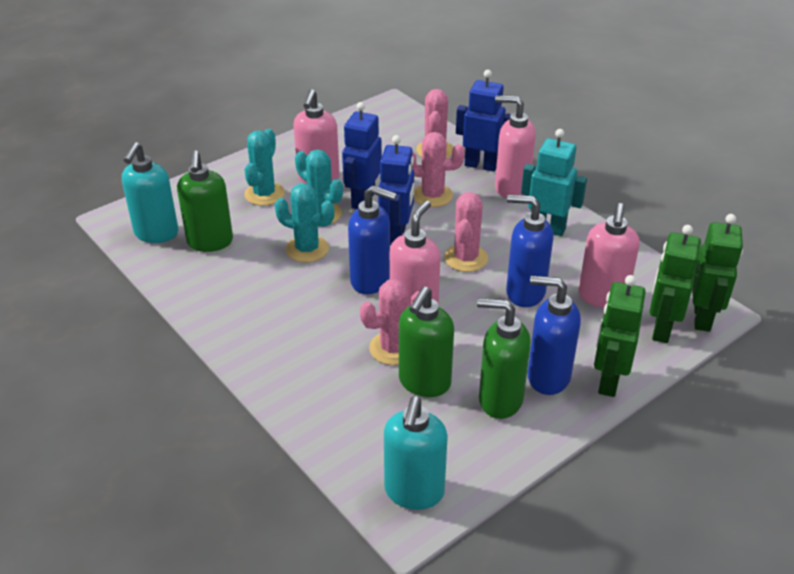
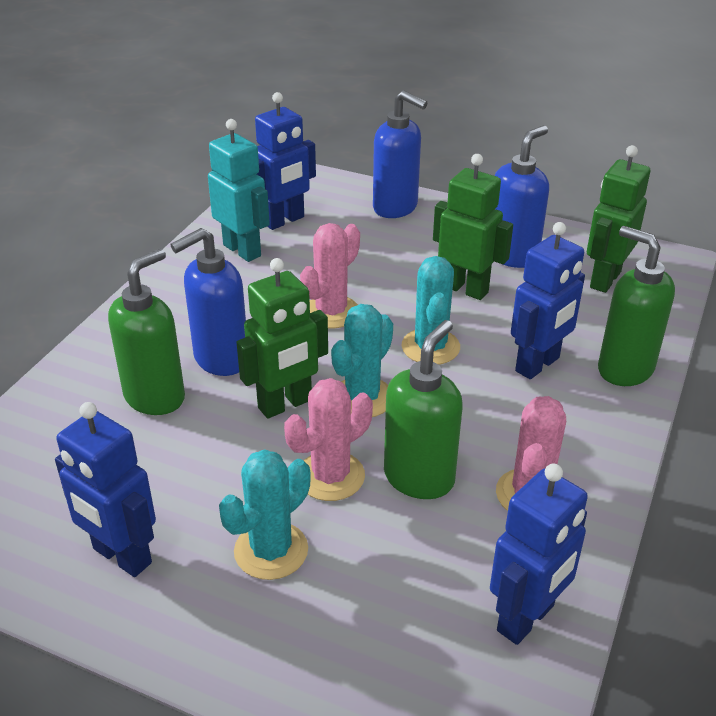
blue robot: [342,102,382,209] [378,135,414,246] [456,70,511,172] = 3 -> [55,402,156,577] [255,92,316,230] [490,464,588,645] [511,222,585,379] = 4
pink cactus: [360,279,420,365] [412,132,465,207] [416,89,453,158] [444,192,488,272] = 4 -> [284,378,373,501] [300,223,360,329] [496,396,566,511] = 3
pink soap dispenser: [293,89,340,184] [390,200,440,307] [495,95,536,198] [579,203,640,308] = 4 -> none = 0
turquoise soap dispenser: [122,142,178,243] [384,396,448,510] = 2 -> none = 0

